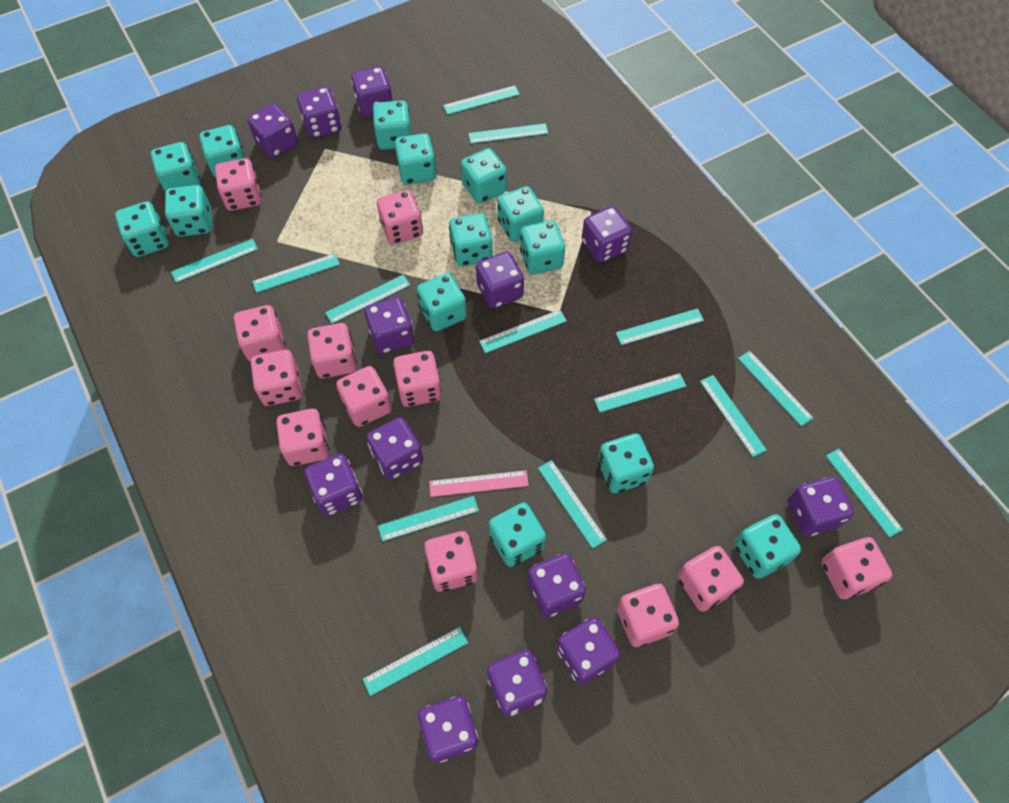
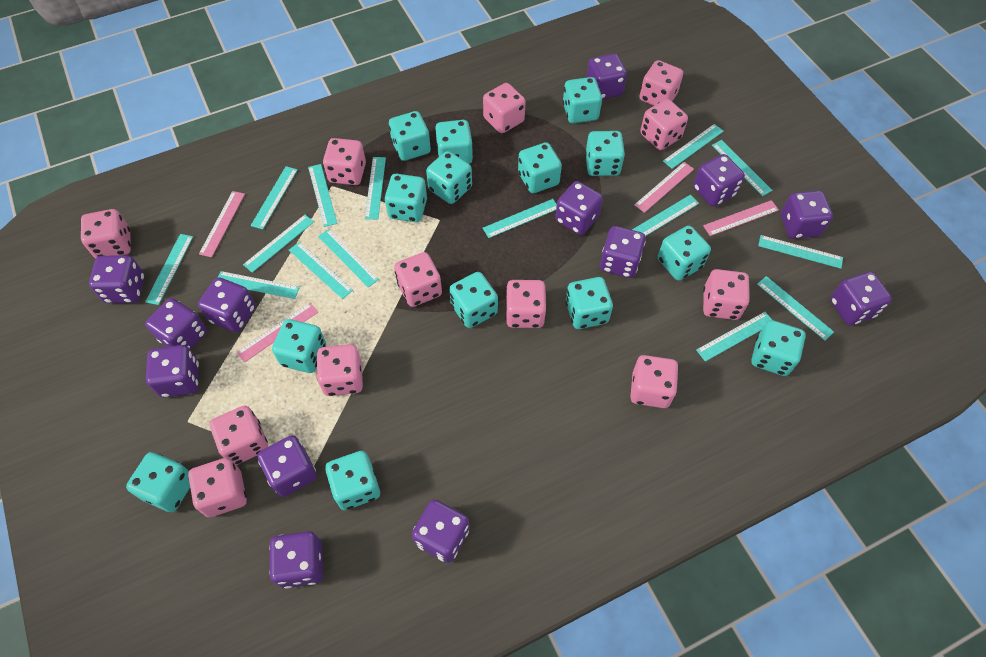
pink ruler: [429,470,529,497] = 1 -> [199,191,245,257] [237,303,318,362] [634,162,694,213] [703,200,779,236] = 4
turquoise ruler: [171,239,258,283] [252,253,340,293] [325,275,410,324] [363,627,468,696] [378,496,479,542] [443,85,520,115] [468,123,548,144] [479,310,567,353] [538,460,607,549] [594,373,686,412] [616,308,704,345] [700,375,767,457] [738,351,813,426] [826,449,903,538] = 14 -> [145,234,193,305] [218,271,300,299] [243,215,314,273] [251,166,298,229] [289,242,353,299] [308,164,337,227] [318,229,379,287] [365,157,386,219] [483,199,557,238] [632,195,699,236] [663,124,724,169] [696,312,772,362] [712,140,773,196] [757,276,834,341] [758,235,843,269] = 15

